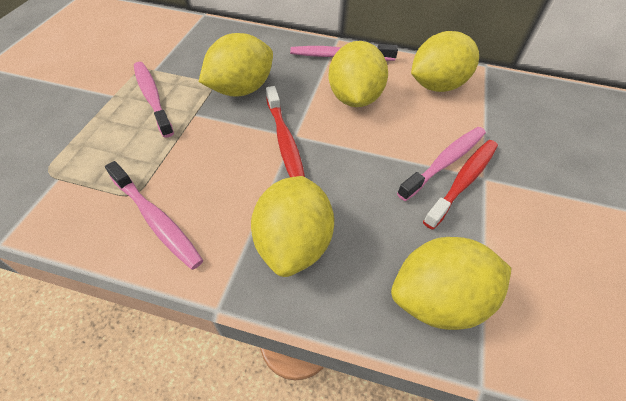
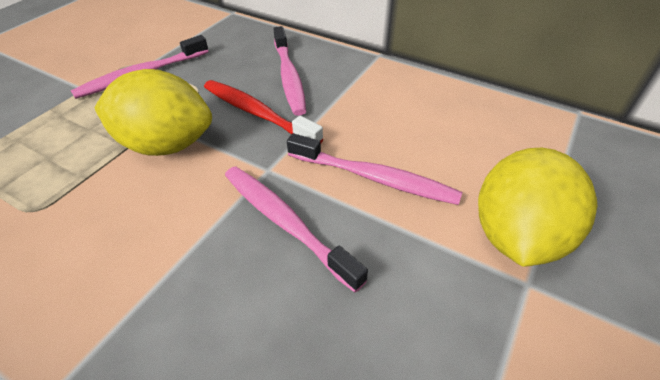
red toothbrush: [266,86,305,177] [423,140,498,230] = 2 -> [204,80,323,143] = 1
yellow lemon: [199,33,273,97] [251,176,334,277] [328,41,388,107] [391,237,511,330] [411,31,479,92] = 5 -> [95,69,212,156] [478,148,597,267] = 2

